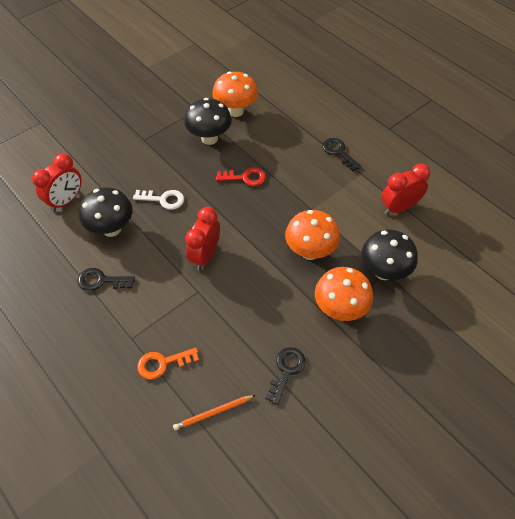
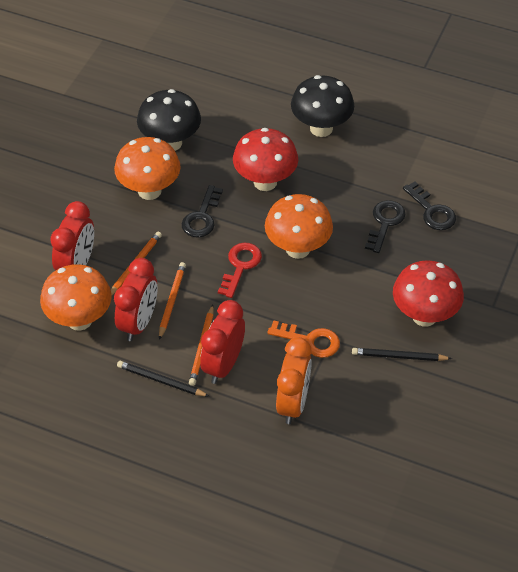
black mushroom: [79,187,133,237] [184,98,232,145] [361,230,418,280] = 3 -> [137,89,201,151] [291,75,354,137] = 2
black pencil: none = 0 -> [117,361,209,396] [352,348,452,361] = 2
orange clock: none = 0 -> [276,337,312,424] = 1
orange pencil: [173,395,256,431] = 1 -> [111,232,162,296] [159,262,186,340] [189,305,214,386] = 3
red mushroom: none = 0 -> [233,128,298,191] [393,260,464,327] = 2
white key: [133,190,184,210] = 1 -> none = 0

